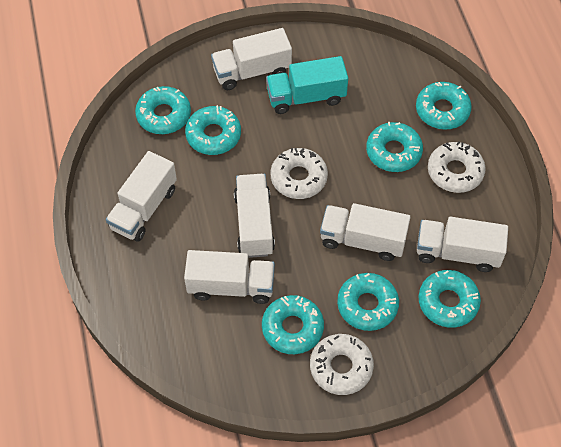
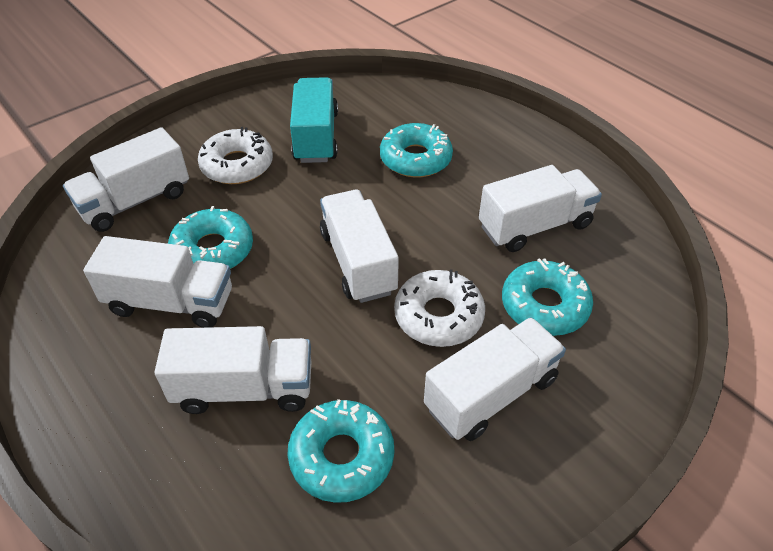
turquoise donut: [135,86,191,134] [185,105,241,155] [262,295,324,354] [337,273,399,331] [366,122,423,172] [416,82,472,130] [419,270,481,328] = 7 -> [168,206,253,269] [287,399,394,503] [380,123,453,177] [502,258,593,336] = 4
white donut: [270,148,328,199] [310,334,374,395] [428,141,486,193] = 3 -> [198,127,273,184] [394,269,485,347] = 2

